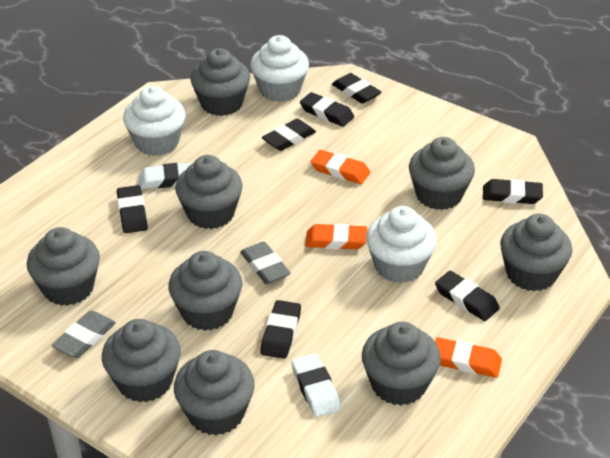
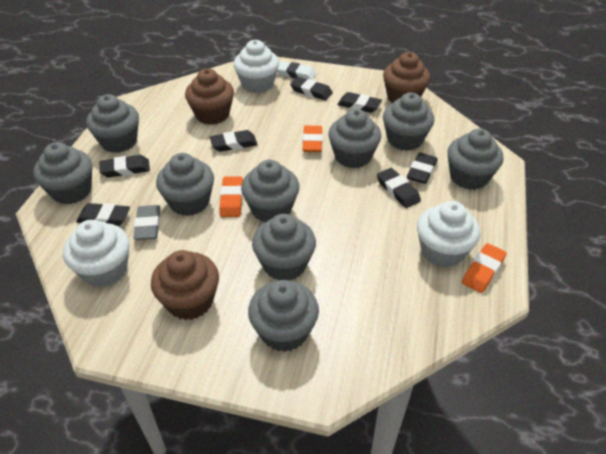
brown cupcake: none = 0 -> [151,250,219,320] [185,69,234,125] [383,52,430,103] = 3
grey eraser: [52,311,116,358] [240,242,291,284] = 2 -> [133,205,161,240] = 1
white eraser: [138,163,193,189] [291,353,341,417] = 2 -> [277,61,316,80] = 1

